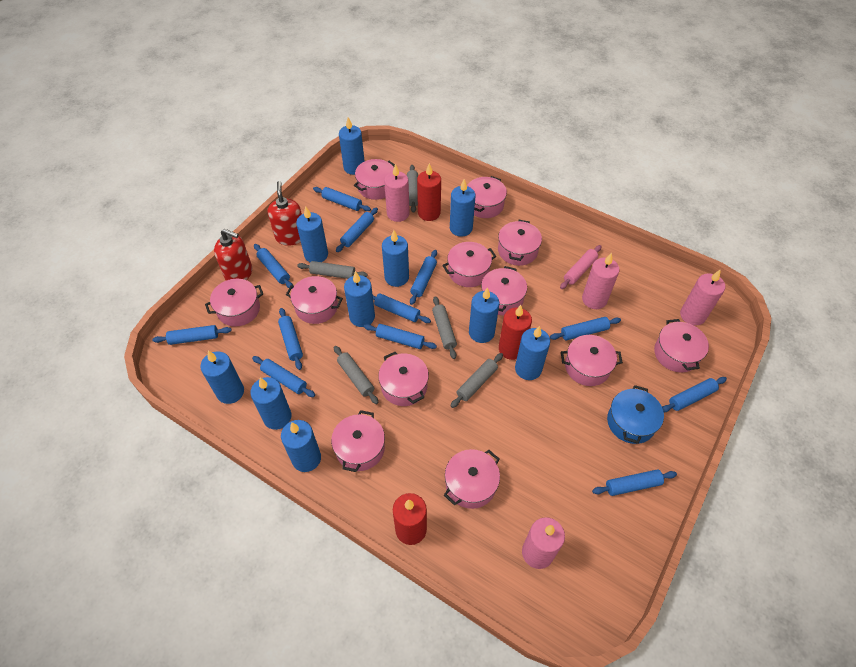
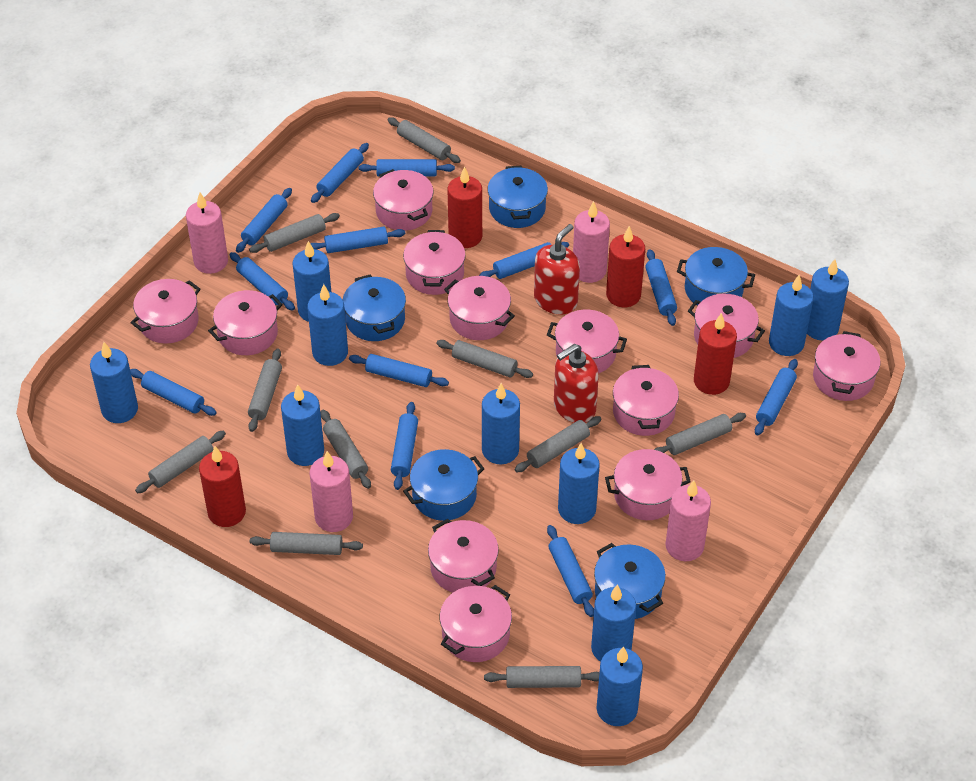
blue pot: [607,385,664,444] = 1 -> [342,274,406,341] [403,449,484,521] [488,166,548,228] [594,543,666,619] [677,247,755,306] = 5
grey rolling pin: [297,261,368,279] [334,346,378,404] [407,165,418,213] [432,296,457,359] [451,353,503,408] = 5 -> [135,431,226,493] [248,349,282,432] [249,213,340,253] [250,532,363,555] [321,410,371,489] [388,117,461,163] [436,340,533,378] [484,666,600,688] [515,416,601,472] [654,413,746,455] = 10
pink rolling pin: [560,245,601,289] = 1 -> none = 0
red candle: [393,493,427,545] [417,163,441,221] [499,305,532,360] = 3 -> [199,446,246,527] [448,167,482,248] [606,226,645,307] [694,313,737,395] = 4

